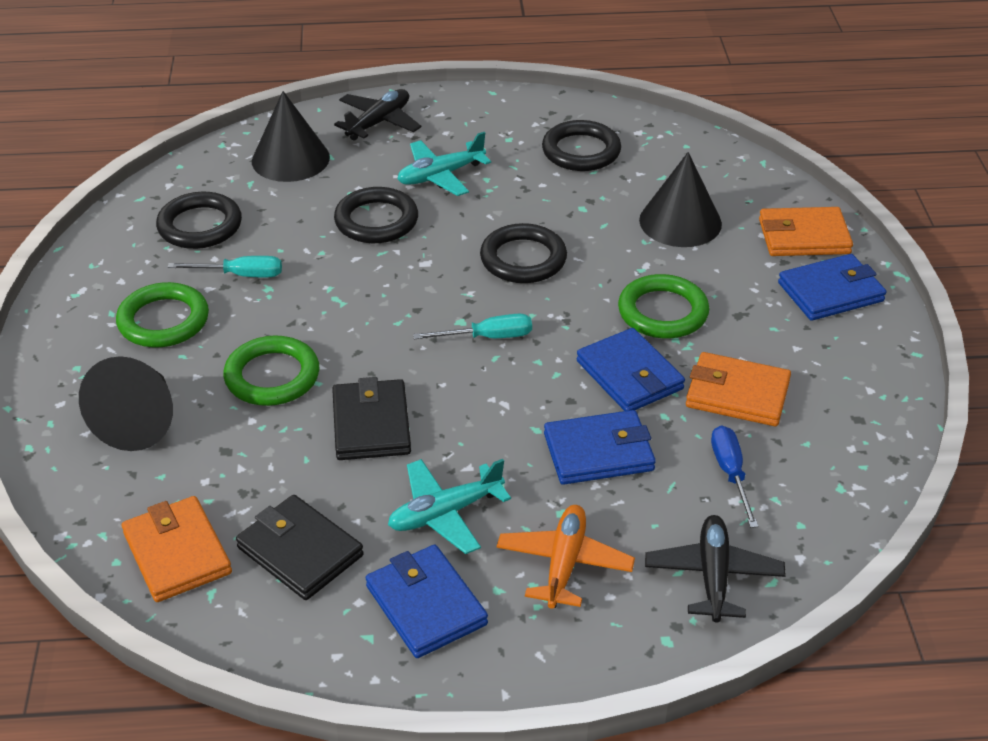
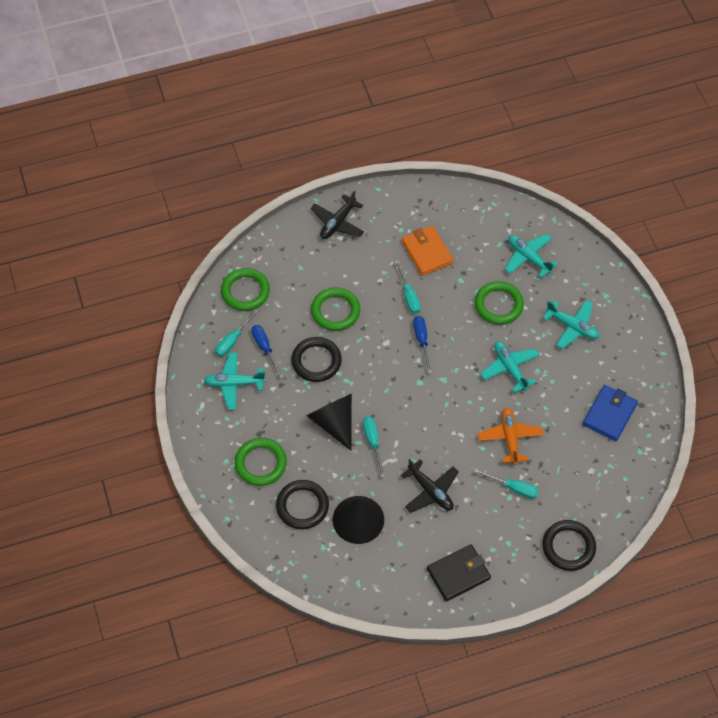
black cone: [79,356,173,451] [252,91,330,182] [639,152,722,247] = 3 -> [306,394,352,451] [333,496,384,544] = 2
black ring: [156,192,242,249] [334,187,418,243] [480,223,567,283] [542,120,621,171] = 4 -> [276,480,329,529] [291,337,342,382] [542,520,596,571] = 3
black wallet: [236,495,364,600] [332,377,411,460] = 2 -> [427,544,491,602] = 1
blue screwdriver: [711,425,759,528] = 1 -> [251,325,283,378] [413,316,432,373] = 2
blue wallet: [366,544,488,658] [544,410,656,485] [577,328,685,411] [778,254,886,321] = 4 -> [583,385,638,441] = 1
green ring: [116,282,209,347] [223,335,319,406] [618,274,709,338] = 3 -> [221,268,270,311] [235,438,287,486] [311,287,360,331] [475,281,524,325] = 4
orange wallet: [122,496,232,602] [686,352,791,426] [759,207,853,256] = 3 -> [402,225,454,276] = 1
turquoise plane: [388,459,511,554] [398,132,491,196] = 2 -> [204,352,266,409] [480,341,540,393] [505,234,558,278] [542,300,600,349] = 4
turquoise screwdriver: [168,256,282,277] [413,314,532,339] = 2 -> [215,309,259,357] [363,417,385,477] [395,261,421,314] [474,469,539,499] = 4

